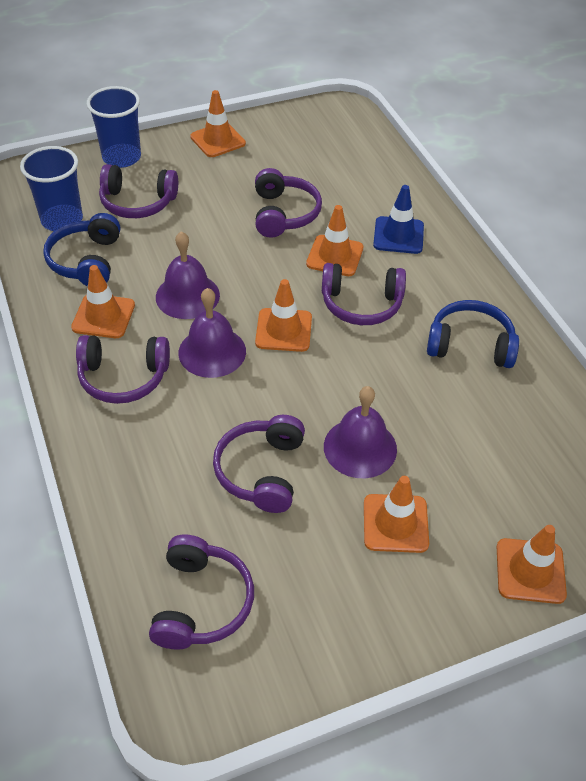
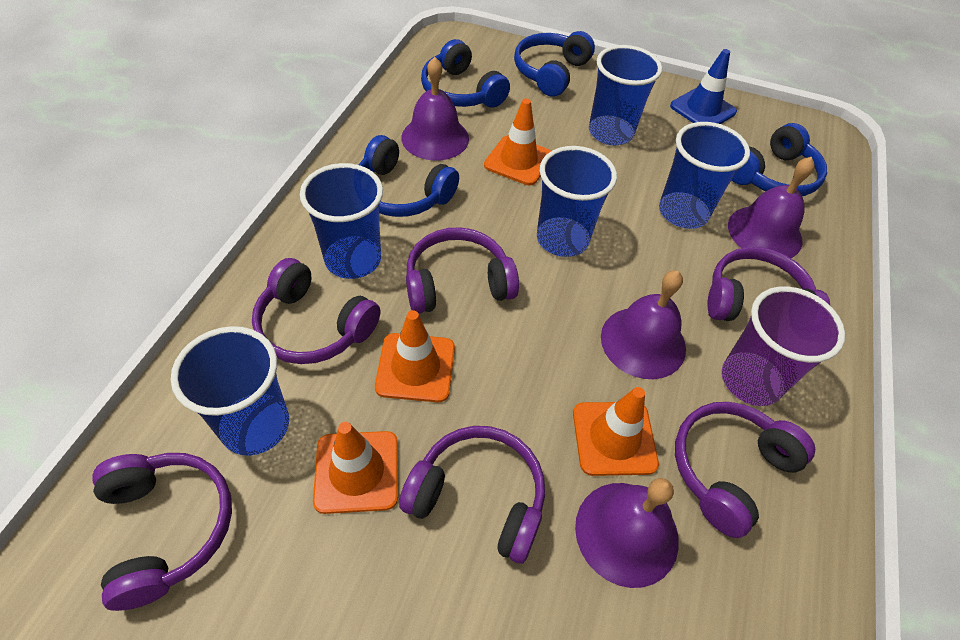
blue cup: [20,146,83,231] [86,86,141,168] = 2 -> [171,326,289,456] [300,163,383,279] [537,146,617,257] [589,45,662,145] [659,122,750,229] = 5
blue headphones: [43,213,120,286] [427,300,519,368] = 2 -> [358,135,459,217] [421,39,510,108] [514,31,595,97] [732,123,827,196] = 4
orange traffic cone: [71,265,135,338] [190,90,246,157] [255,279,312,352] [306,205,363,276] [364,476,429,553] [497,525,567,604] = 6 -> [313,422,398,514] [375,310,455,403] [484,98,551,185] [573,387,659,476] = 4
purple bell: [156,231,220,319] [178,288,246,378] [324,386,397,478] = 3 -> [401,57,469,161] [575,478,679,588] [601,270,686,379] [728,157,815,258] = 4
purple cup: none = 0 -> [722,286,845,406] = 1

